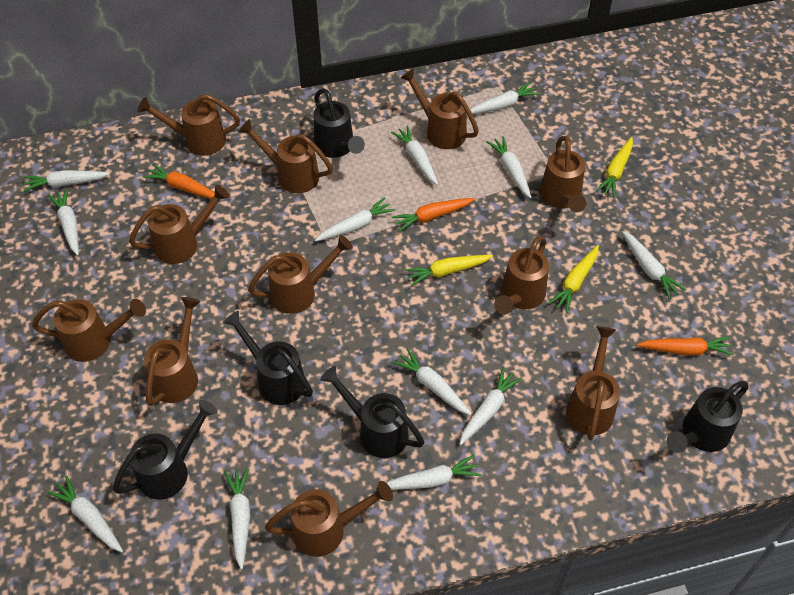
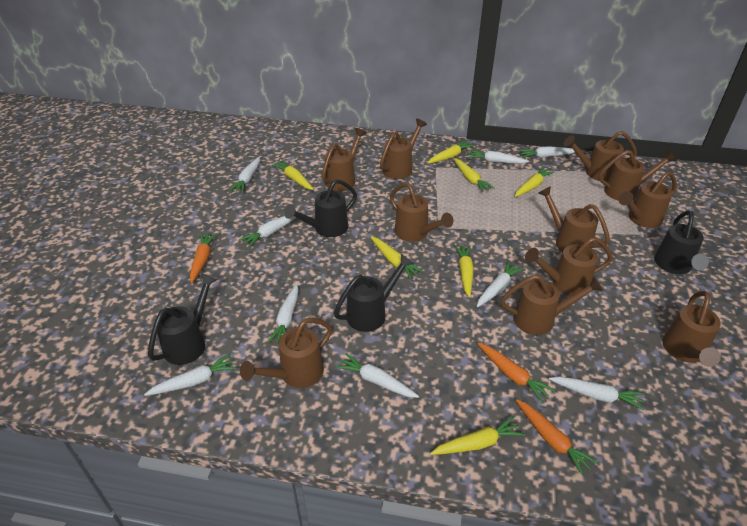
black watering can: [113,400,217,500] [223,311,313,405] [314,88,365,158] [320,366,424,458] [667,381,749,453] = 5 -> [148,274,217,365] [284,179,357,237] [334,254,414,332] [654,210,709,274] = 4
white carrot: [23,170,110,192] [47,476,123,552] [48,189,79,256] [224,468,250,570] [315,197,395,241] [387,455,481,490] [391,126,438,185] [393,348,472,415] [460,367,522,445] [470,82,540,114] [487,136,532,199] [622,231,686,299] = 12 -> [144,354,237,396] [229,157,260,193] [239,212,300,247] [268,284,299,344] [336,353,419,398] [468,150,529,164] [476,261,524,308] [518,146,575,158] [549,376,644,410] = 9
yellow carrot: [405,255,493,286] [548,245,599,313] [596,137,633,198] = 3 -> [271,160,314,190] [370,236,424,279] [427,140,475,164] [430,416,525,455] [454,158,494,192] [454,245,474,297] [515,167,554,197] = 7

